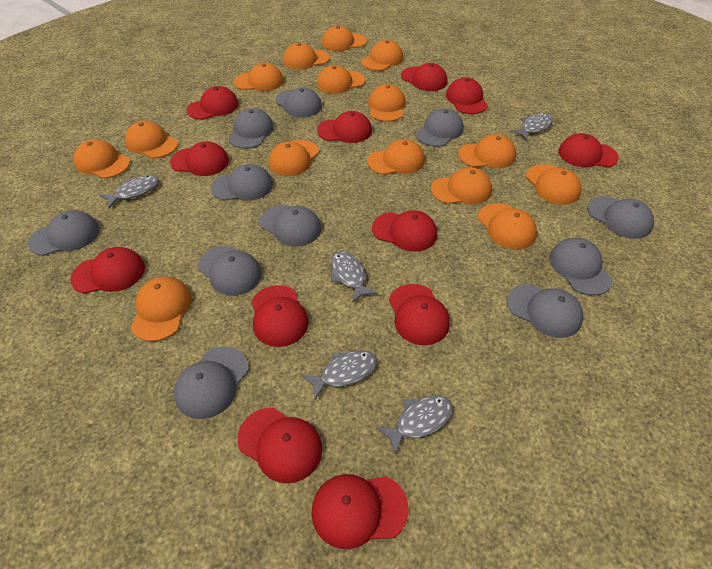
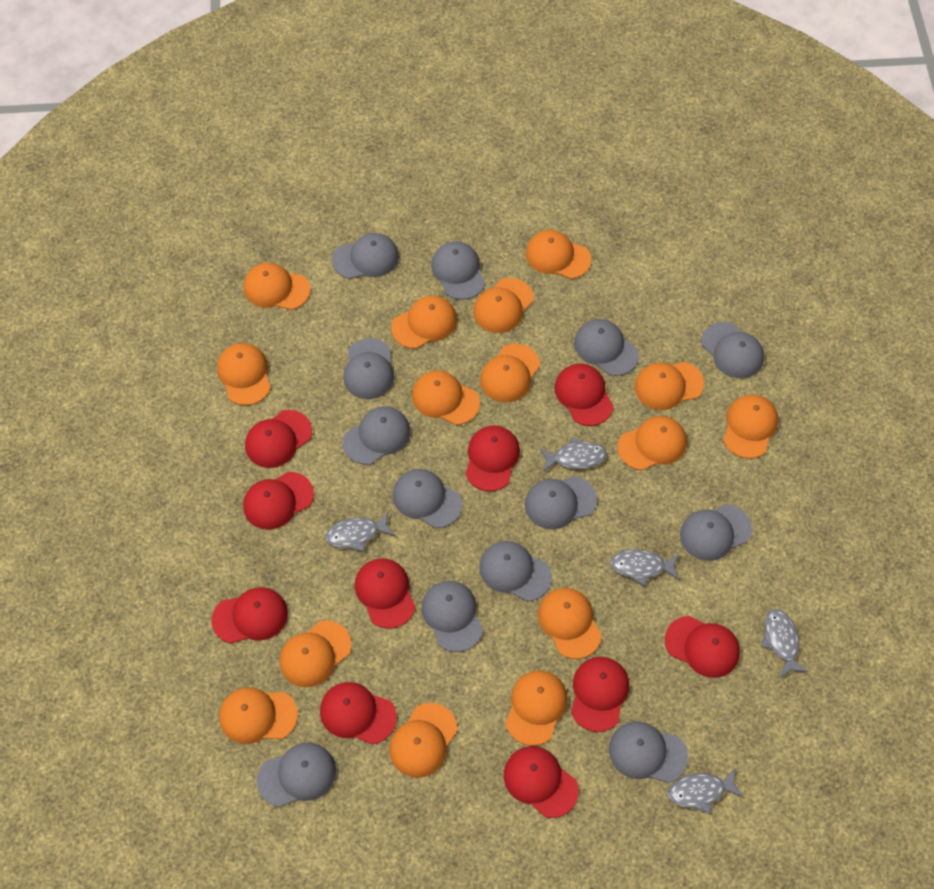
grey cap: [28,210,99,256] [174,347,249,419] [198,246,262,296] [211,164,273,201] [228,108,274,149] [260,205,321,247] [275,87,322,118] [416,108,464,147] [507,284,583,338] [549,238,613,296] [587,196,654,239] = 11 -> [257,743,336,807] [332,233,399,279] [343,338,394,399] [343,407,410,465] [393,469,462,528] [422,581,483,652] [431,241,485,300] [479,541,552,601] [525,476,597,529] [574,319,639,376] [609,722,688,783] [680,504,752,561] [701,322,764,379] = 13
red cap: [70,247,145,294] [170,141,229,176] [187,86,239,120] [237,407,322,483] [251,285,309,347] [311,474,408,549] [317,111,372,143] [372,210,437,252] [389,284,450,345] [401,63,448,91] [446,77,488,114] [558,133,619,167] = 12 -> [212,587,288,644] [243,472,314,530] [245,410,312,468] [320,682,397,745] [355,558,415,628] [465,425,520,491] [504,746,579,818] [554,364,614,426] [571,657,629,732] [665,616,740,678] = 10

